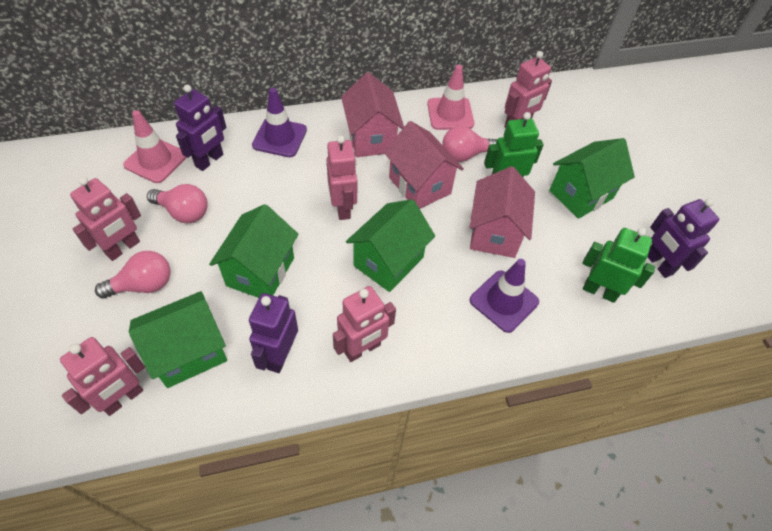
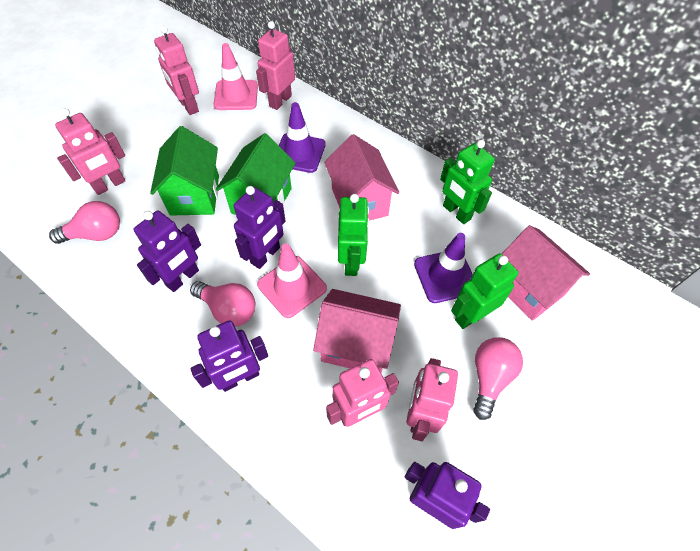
green house: [129,291,227,388] [209,204,298,298] [346,199,435,292] [549,138,635,219] = 4 -> [150,126,219,216] [216,133,296,215] = 2
green robot: [484,112,543,177] [583,228,655,303] = 2 -> [338,194,369,276] [440,140,495,224] [451,253,518,329] = 3
purple robot: [174,85,226,171] [249,293,298,373] [648,198,719,278] = 3 -> [133,211,201,292] [190,320,268,392] [234,186,286,269] [405,462,490,529] = 4

